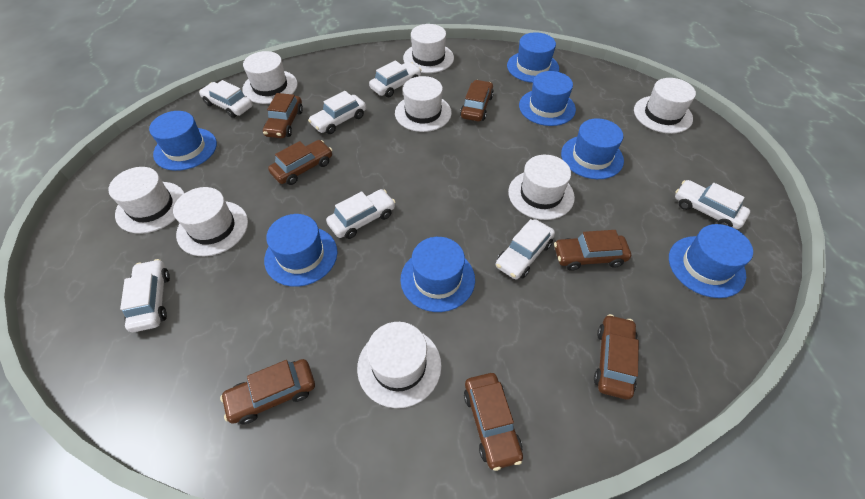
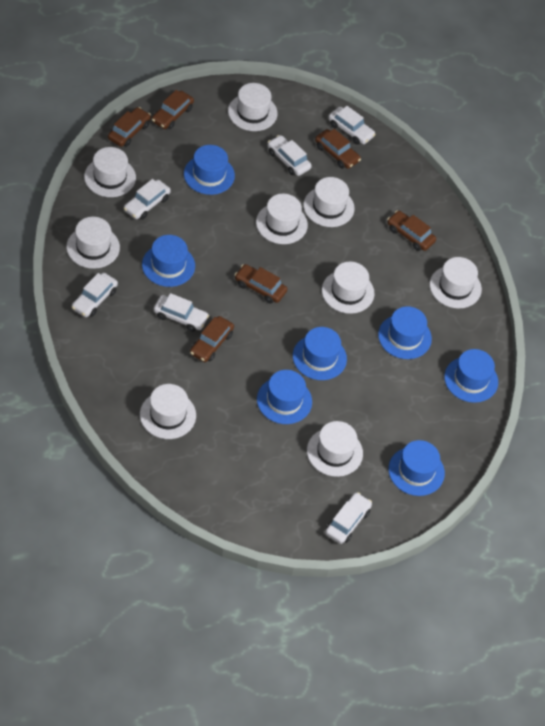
brown car: [220,359,315,424] [263,93,303,138] [268,140,332,185] [460,80,494,121] [464,373,523,471] [554,230,631,271] [594,314,639,399] = 7 -> [108,107,151,147] [152,90,194,129] [190,316,234,362] [235,264,287,304] [315,129,361,169] [387,211,436,251] = 6
white car: [120,259,170,332] [199,80,253,118] [308,91,366,134] [326,189,396,239] [369,60,421,97] [496,219,555,279] [675,180,750,229] = 7 -> [72,273,118,317] [124,179,171,220] [153,293,209,332] [268,135,312,176] [325,492,372,544] [328,106,376,145] = 6
white hat: [108,167,184,234] [173,187,248,256] [243,51,298,104] [357,322,442,408] [395,76,452,132] [403,24,454,73] [508,155,575,220] [634,78,696,134] = 8 -> [66,217,120,269] [84,147,136,197] [140,384,196,439] [228,83,277,131] [256,194,308,244] [303,177,355,227] [307,421,363,477] [322,262,375,314] [430,257,482,309] = 9

